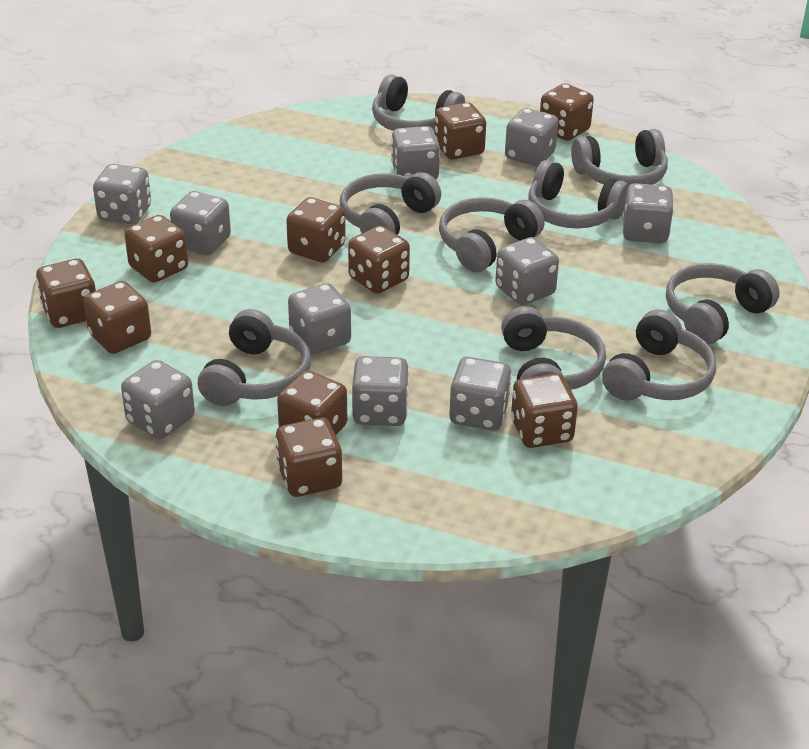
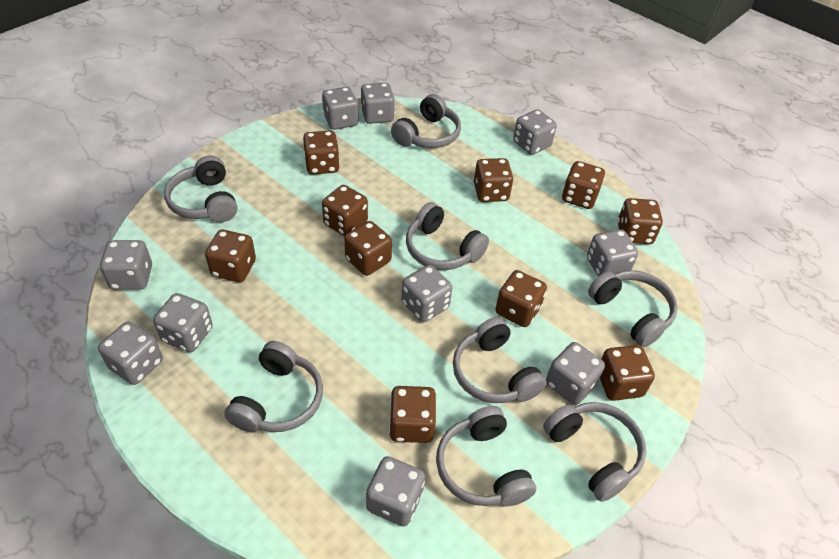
grey headphones: [198,309,311,406] [340,172,441,235] [372,74,465,131] [439,197,545,272] [501,306,606,390] [528,160,629,229] [571,129,668,185] [602,310,716,401] [666,263,780,345] = 9 -> [164,156,238,222] [224,341,323,433] [391,94,461,148] [406,202,489,270] [436,406,536,507] [453,317,547,403] [543,402,646,502] [588,270,678,347] = 8

